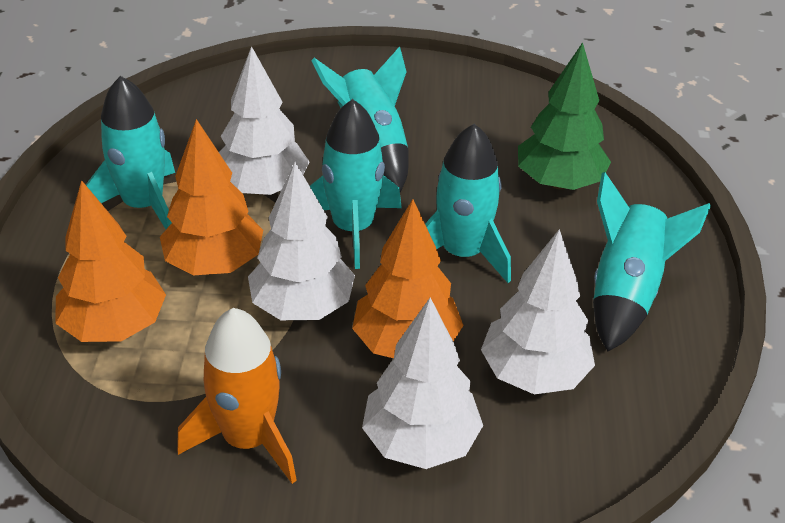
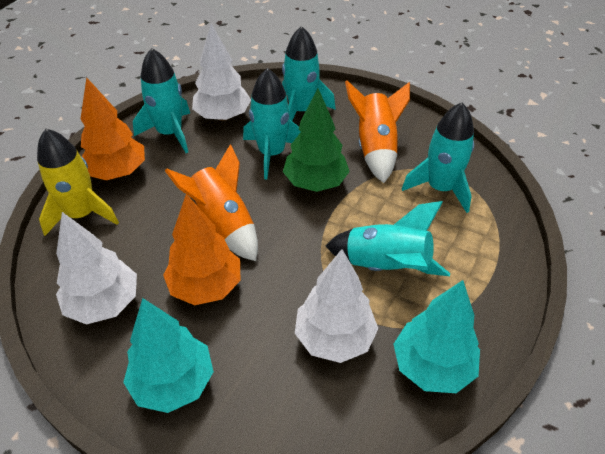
orange rocket: [177,308,297,484] = 1 -> [165,144,258,261] [345,80,410,183] = 2
orange tree: [55,180,166,342] [160,119,263,276] [352,199,464,358] = 3 -> [81,77,145,180] [163,194,240,305] = 2
turquoise tree: none = 0 -> [123,298,214,413] [393,280,480,393] = 2
white tree: [219,46,309,195] [248,162,355,320] [362,298,483,469] [481,229,595,394] = 4 -> [56,212,137,325] [192,23,251,121] [295,249,379,363] = 3
yellow rocket: none = 0 -> [37,129,119,236] = 1

